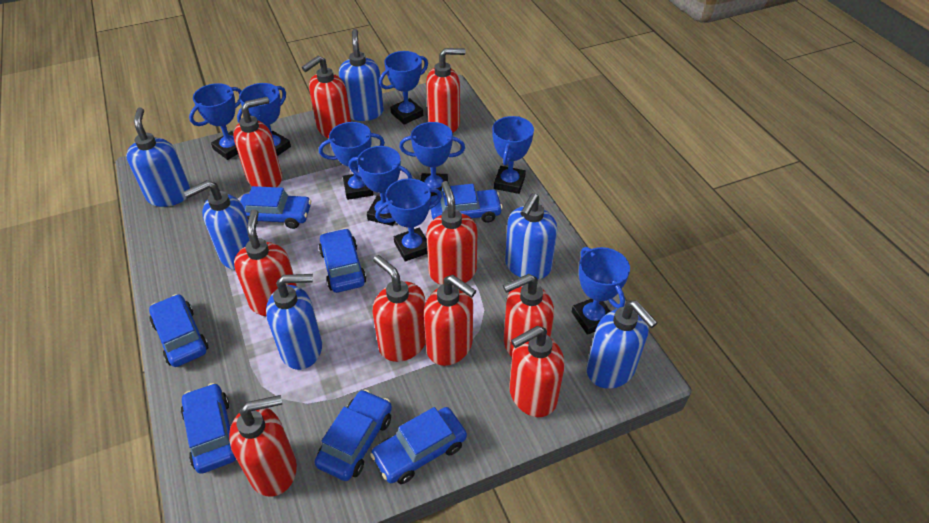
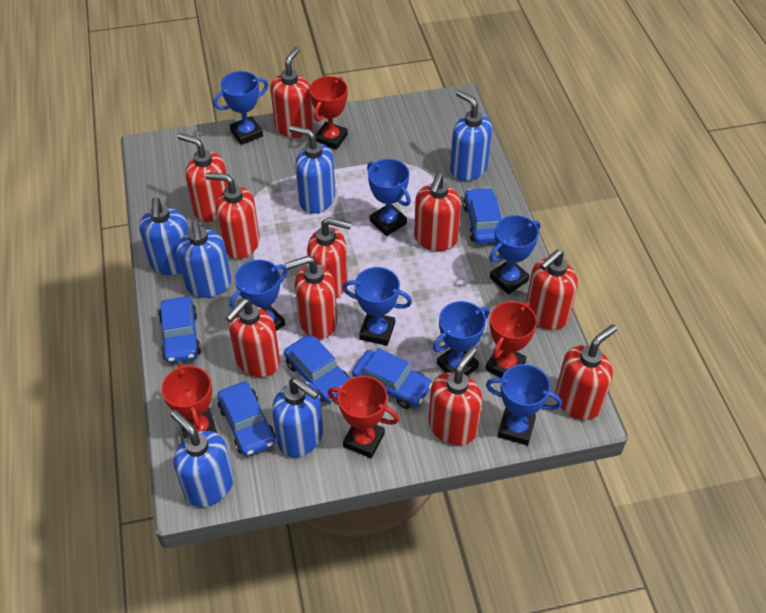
blue car: [149,294,208,367] [181,383,236,474] [240,186,311,229] [315,389,392,481] [319,228,366,293] [370,407,467,484] [430,184,503,223] = 7 -> [158,297,201,363] [217,381,276,456] [284,336,350,403] [352,348,432,409] [463,187,502,244] = 5
blue trophy: [189,83,241,160] [237,83,291,156] [319,122,385,200] [349,146,412,226] [375,178,442,262] [379,51,428,125] [399,122,465,196] [492,116,534,194] [572,247,630,335] = 9 -> [213,71,268,145] [230,260,288,331] [343,267,412,346] [367,159,411,236] [433,301,489,376] [486,364,562,446] [489,215,540,294] = 7
red trophy: none = 0 -> [161,363,217,439] [309,76,348,150] [328,376,399,458] [485,301,537,378] = 4

